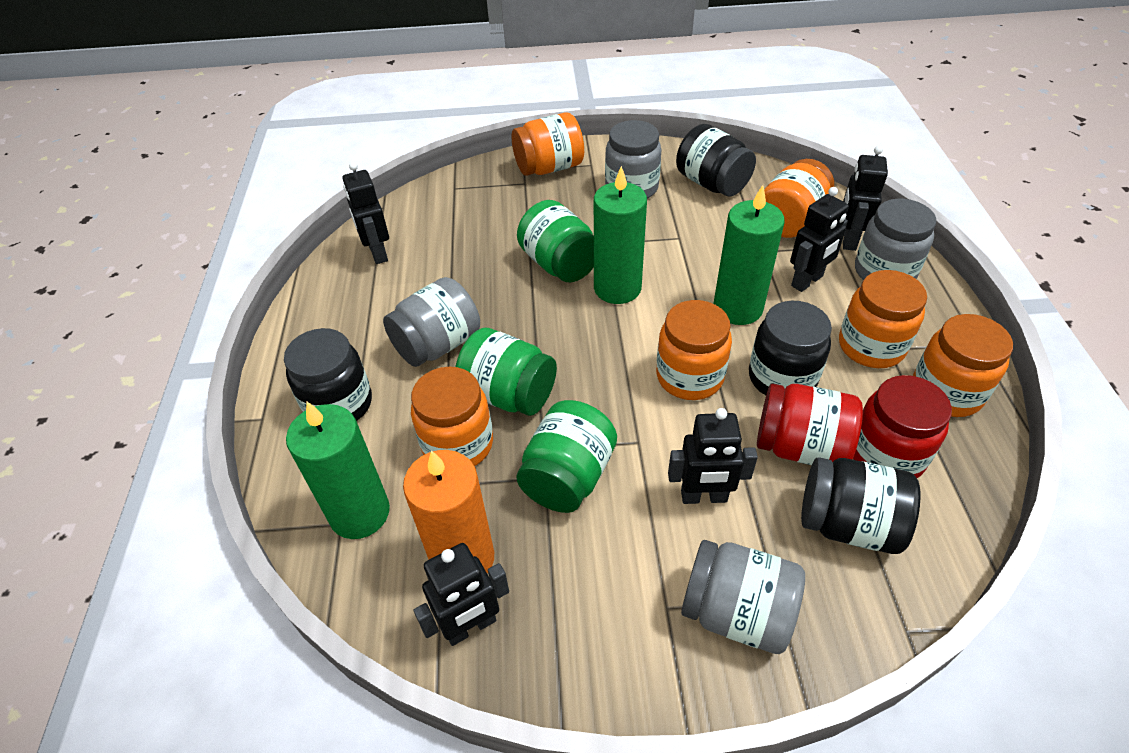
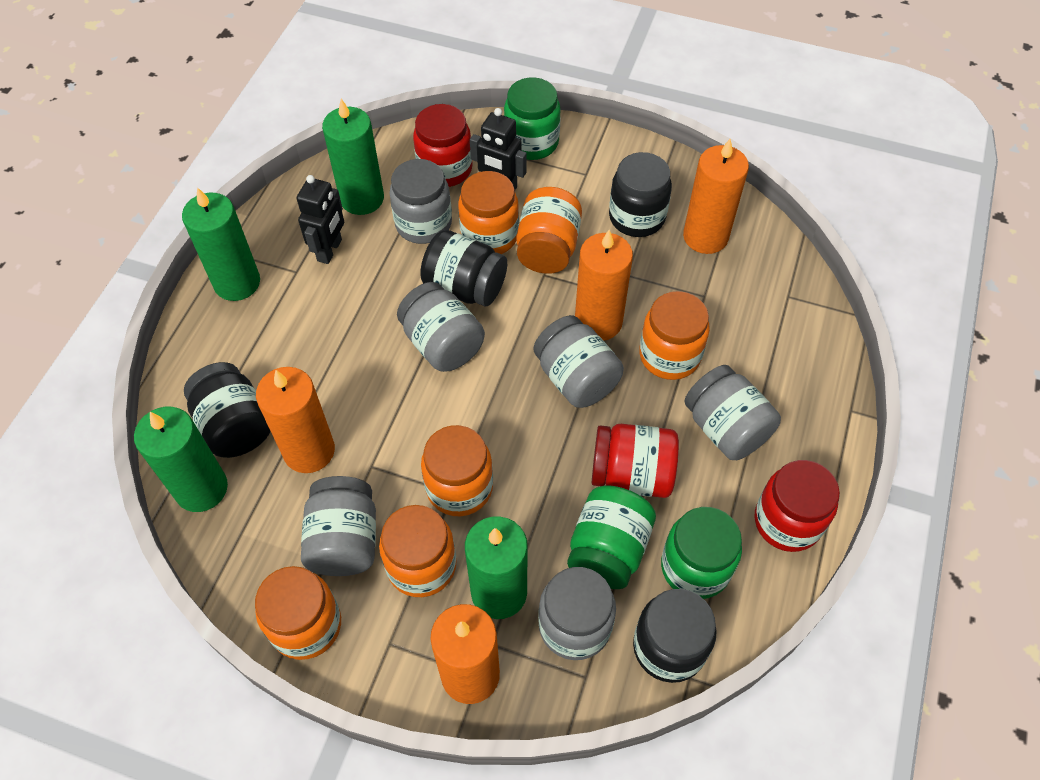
black robot: [342,162,389,264] [414,543,509,646] [668,408,758,504] [790,187,849,292] [843,146,888,251] = 5 -> [296,175,344,264] [470,108,527,190] = 2
green candle: [286,402,390,539] [594,166,647,304] [714,185,785,325] = 3 -> [134,407,228,512] [182,187,260,301] [322,99,384,215] [465,516,528,619] = 4
grey jar: [383,277,480,367] [605,120,661,199] [681,540,805,654] [855,199,936,280] = 4 -> [301,476,376,576] [389,159,452,244] [397,282,485,372] [534,315,624,408] [538,567,616,660] [684,365,781,460] = 6
orange candle: [403,450,494,574] = 1 -> [256,367,335,473] [430,604,500,704] [575,230,633,341] [683,139,749,254] = 4
red jar: [757,384,863,465] [853,375,952,478] = 2 -> [413,104,473,187] [592,424,679,498] [755,460,840,552] = 3

